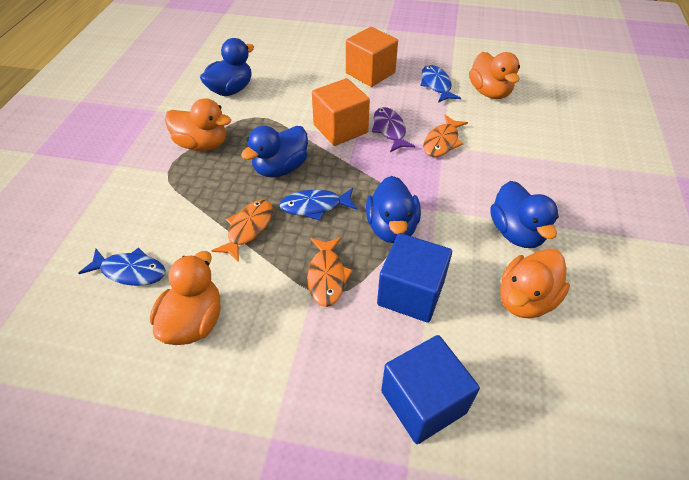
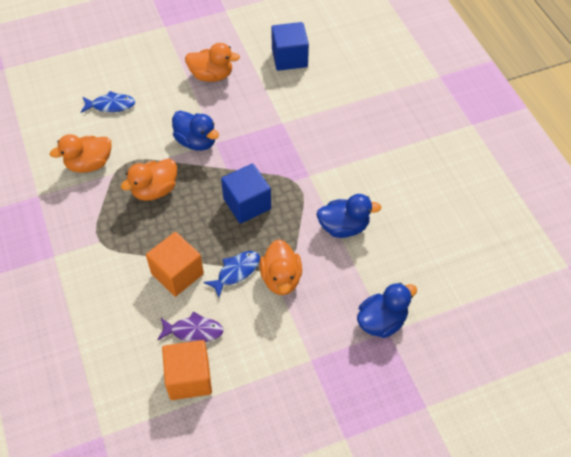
blue duck: [200,38,254,96] [241,126,308,178] [366,176,421,243] [490,181,559,248] = 4 -> [172,111,219,151] [316,194,381,238] [357,282,417,338] = 3
blue fish: [79,248,166,286] [279,188,358,220] [420,65,461,103] = 3 -> [81,91,135,113] [203,251,260,297] = 2
orange fish: [211,200,273,262] [307,237,353,307] [423,115,468,157] = 3 -> none = 0

